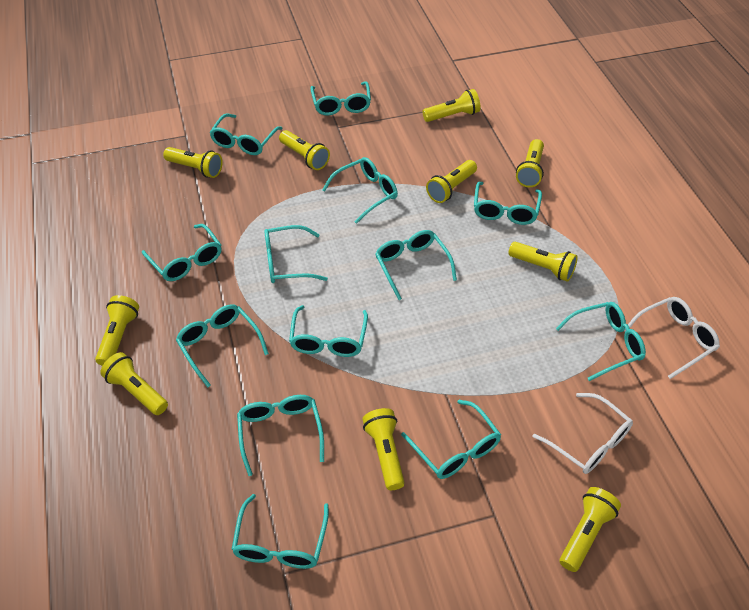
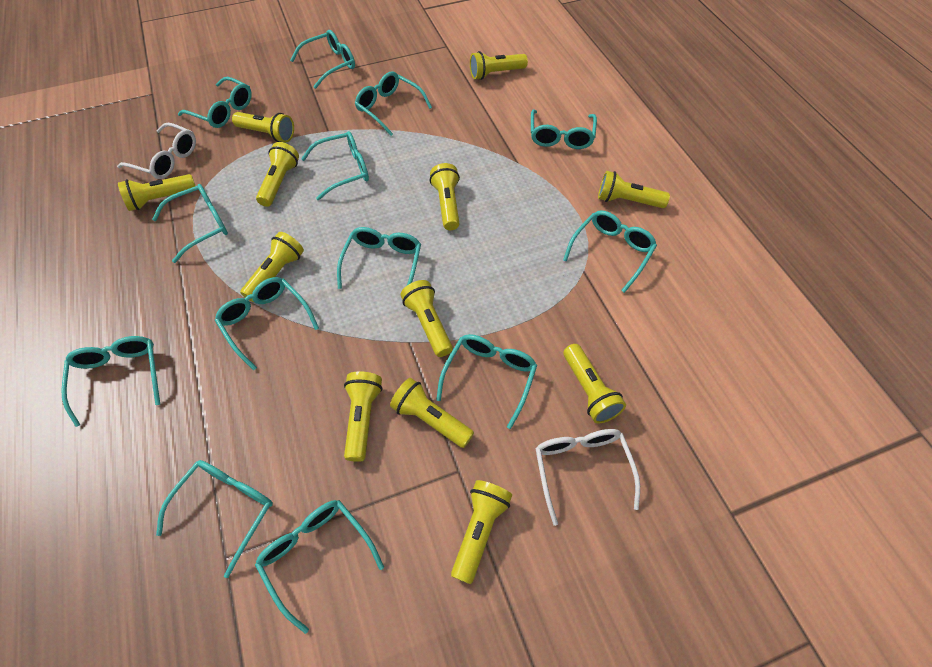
yellow flashlight: [95,295,139,366] [100,352,168,415] [163,147,223,178] [279,130,330,170] [362,408,405,490] [422,89,480,122] [426,160,477,203] [509,242,578,282] [516,139,544,187] [560,487,621,572] = 10 -> [118,174,195,211] [232,112,294,143] [240,232,304,302] [256,142,299,207] [344,371,382,462] [390,378,474,448] [401,280,453,357] [430,163,460,230] [451,480,512,584] [470,51,528,80] [563,344,626,424] [598,171,670,208] = 12

